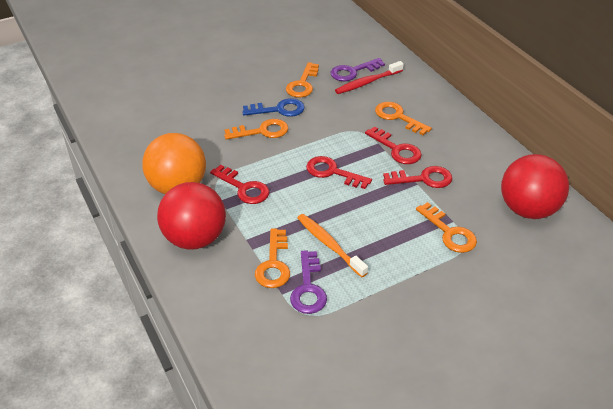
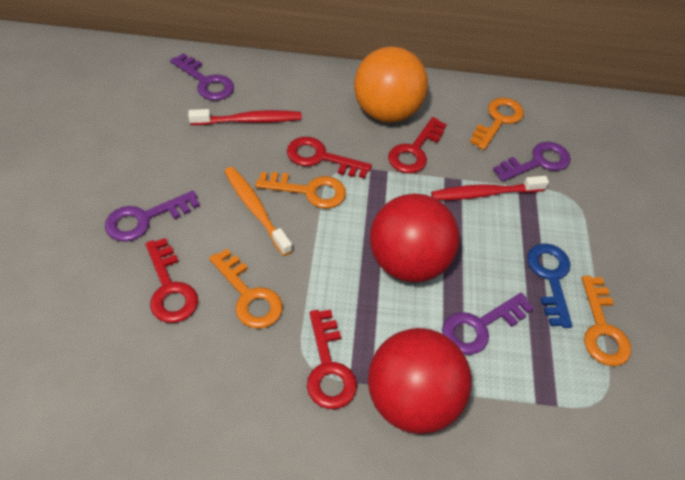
orange key: [224,119,288,140] [255,228,290,288] [286,62,319,98] [375,102,432,135] [416,202,477,253] = 5 -> [209,249,283,329] [255,172,346,209] [470,97,524,150] [581,276,631,366] = 4
purple key: [290,250,327,314] [331,58,385,81] = 2 -> [105,191,200,242] [170,53,234,100] [442,293,534,355] [493,142,571,182] = 4
red toothbrush: [335,61,404,94] = 1 -> [188,109,302,125] [431,176,549,200] = 2

